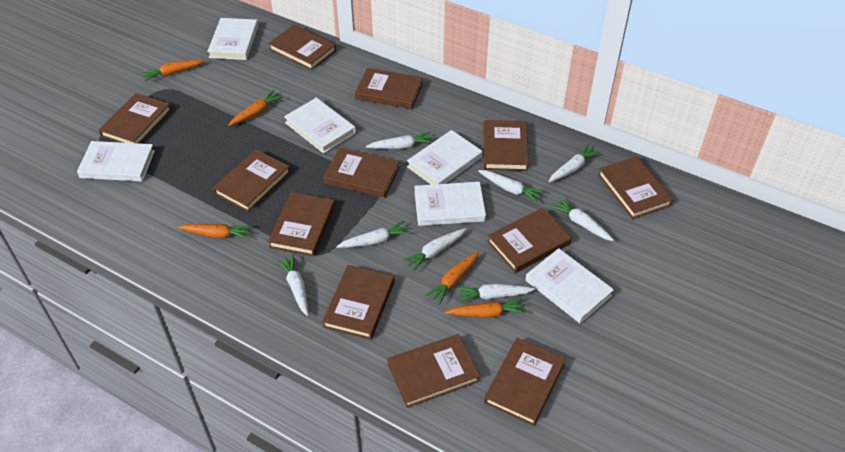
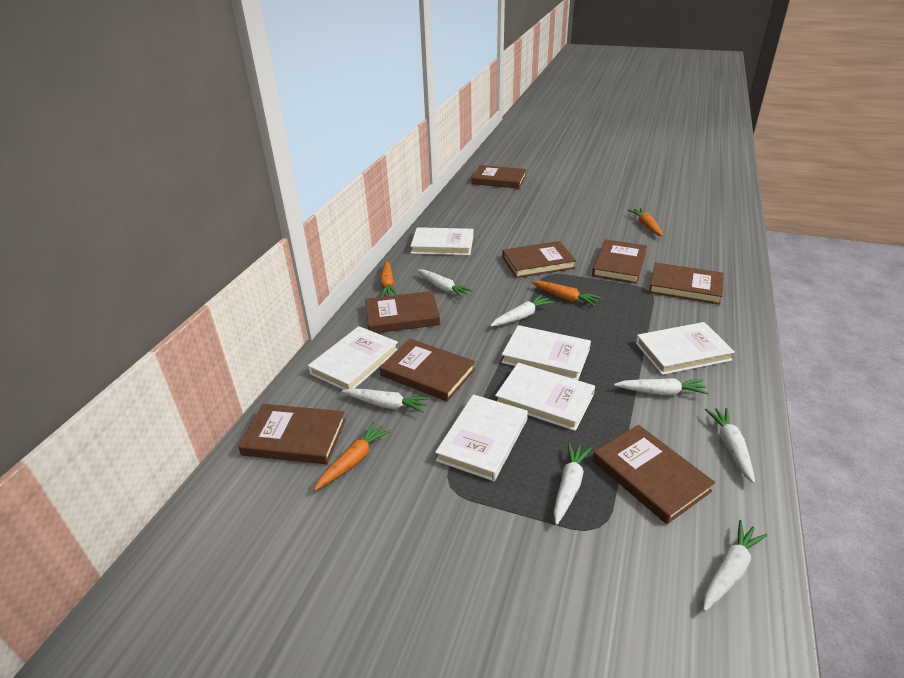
brown book: [99,93,172,143] [213,149,291,212] [268,25,336,70] [268,192,335,256] [322,265,394,340] [323,147,400,198] [355,68,423,109] [387,334,480,408] [483,120,529,171] [484,338,566,426] [487,208,572,273] [598,156,673,219] = 12 -> [238,404,346,464] [365,291,440,333] [380,339,475,402] [472,165,527,189] [502,241,576,278] [592,239,647,284] [593,425,715,524] [649,263,724,304] = 8
orange carrot: [142,60,205,81] [177,224,252,239] [228,90,283,126] [425,251,479,305] [445,298,526,318] = 5 -> [314,422,391,491] [380,261,397,297] [531,281,601,307] [628,208,663,236] = 4
white carrot: [276,255,308,316] [336,221,410,248] [366,132,433,149] [403,228,466,271] [456,284,535,303] [478,170,544,203] [548,144,600,182] [550,197,614,241] = 8 -> [342,388,430,413] [417,269,473,298] [490,294,554,327] [554,442,592,525] [614,378,709,395] [703,520,768,611] [705,408,755,484] = 7

